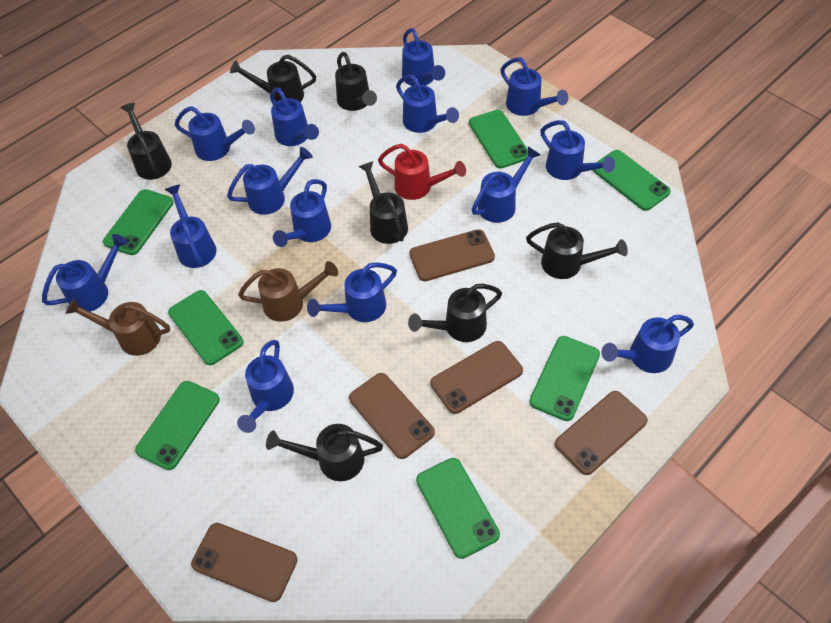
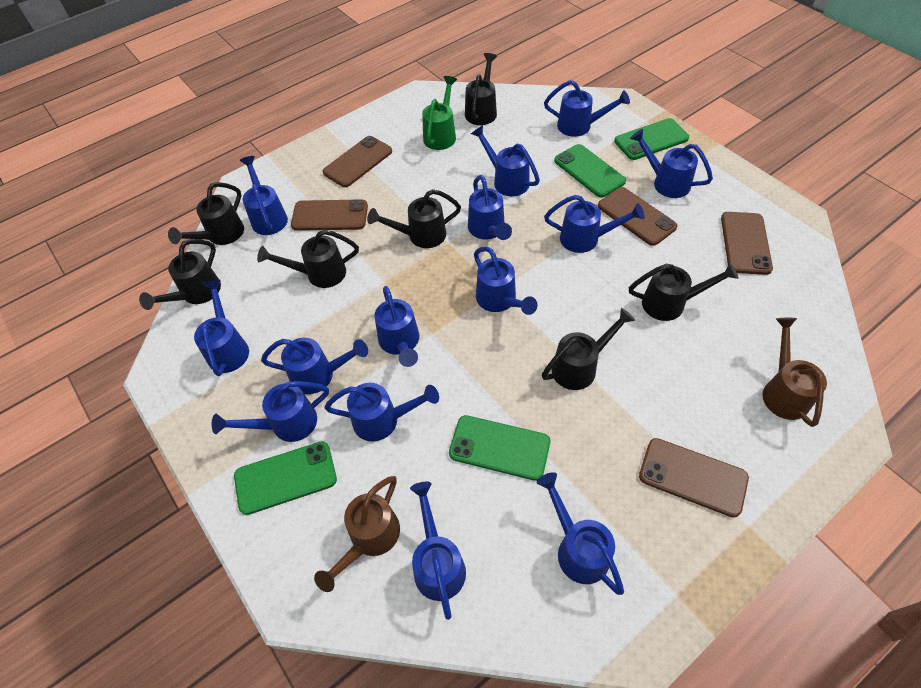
green phone: [103,189,174,255] [135,381,220,470] [168,290,243,365] [416,458,500,559] [469,110,528,168] [529,336,600,421] [593,150,671,211] = 7 -> [234,441,337,515] [449,415,550,481] [554,144,626,198] [614,118,689,160] = 4
green watering can: none = 0 -> [422,76,457,150] = 1
red watering can: [378,144,466,200] = 1 -> none = 0

